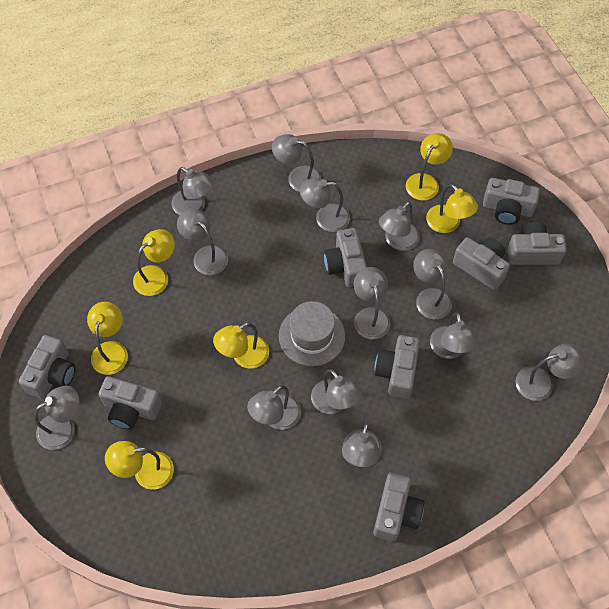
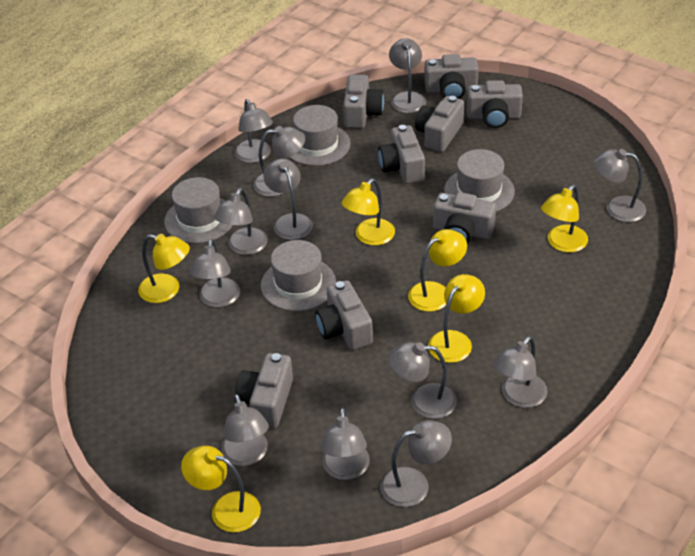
grey hat: [279,301,345,366] = 1 -> [164,177,233,244] [261,240,336,311] [289,105,351,166] [444,149,515,212] = 4
grey lamp: [34,386,80,450] [172,167,214,215] [177,209,228,275] [247,385,301,430] [272,134,321,192] [300,178,350,232] [311,369,362,414] [342,422,382,467] [353,267,390,340] [379,202,420,251] [413,249,452,319] [430,312,477,359] [516,344,585,401] = 13 -> [190,239,240,307] [214,188,268,255] [221,394,269,466] [235,99,273,163] [253,126,305,197] [263,159,313,240] [320,407,370,480] [380,420,452,507] [388,342,457,419] [389,38,426,113] [493,336,548,408] [593,149,646,222] = 12

